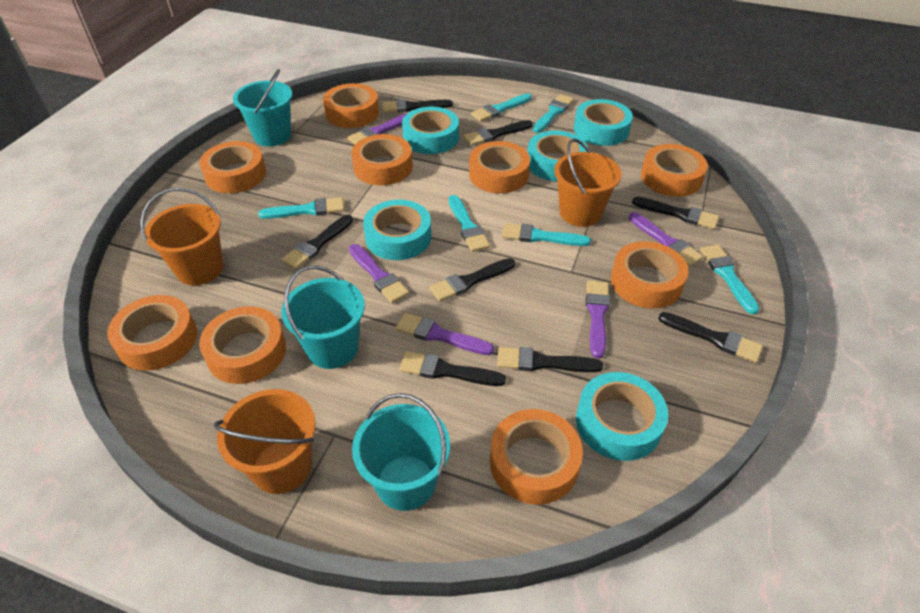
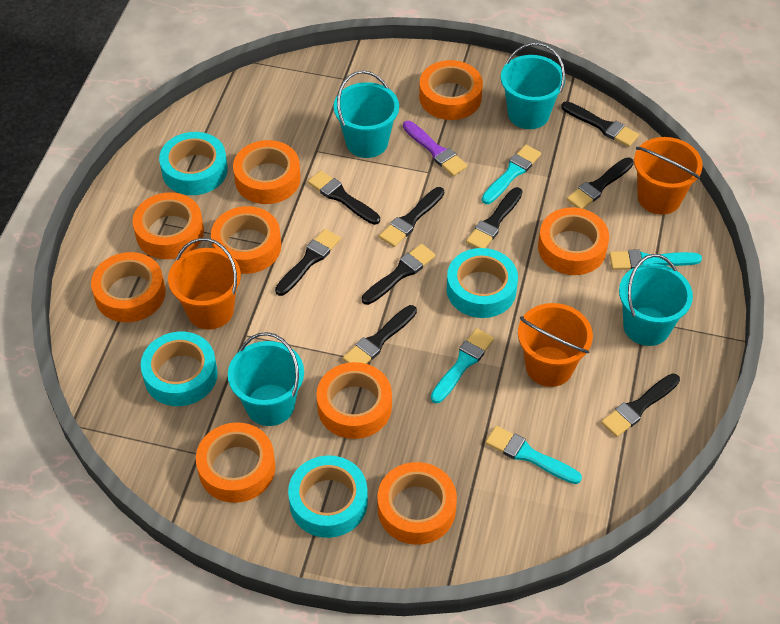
black brush: [282,215,353,269] [382,99,453,113] [399,351,506,386] [429,258,515,302] [463,120,533,146] [497,347,603,372] [632,197,719,229] [658,312,763,363] = 8 -> [275,229,341,296] [308,170,380,225] [343,305,417,364] [362,244,436,305] [379,187,444,247] [466,187,523,248] [561,101,639,147] [567,157,634,209] [601,373,680,437] = 9
purple brush: [347,113,407,145] [349,244,409,303] [396,313,494,355] [586,280,610,359] [629,212,703,267] = 5 -> [403,121,468,176] = 1
turquoise brush: [258,197,344,219] [449,195,490,252] [471,93,532,122] [502,223,591,246] [533,94,574,133] [700,245,759,315] = 6 -> [431,328,494,403] [482,145,541,204] [485,426,582,484] [609,249,702,270] = 4
turquoise bucket: [233,69,292,147] [281,266,365,369] [352,393,450,511] = 3 -> [228,332,304,426] [334,71,399,158] [501,43,565,129] [619,254,693,346] = 4
turquoise tape: [363,200,431,260] [402,107,459,154] [528,131,588,181] [574,99,633,146] [576,372,668,461] = 5 -> [141,332,218,406] [159,132,228,195] [288,455,368,538] [447,248,518,318] = 4

